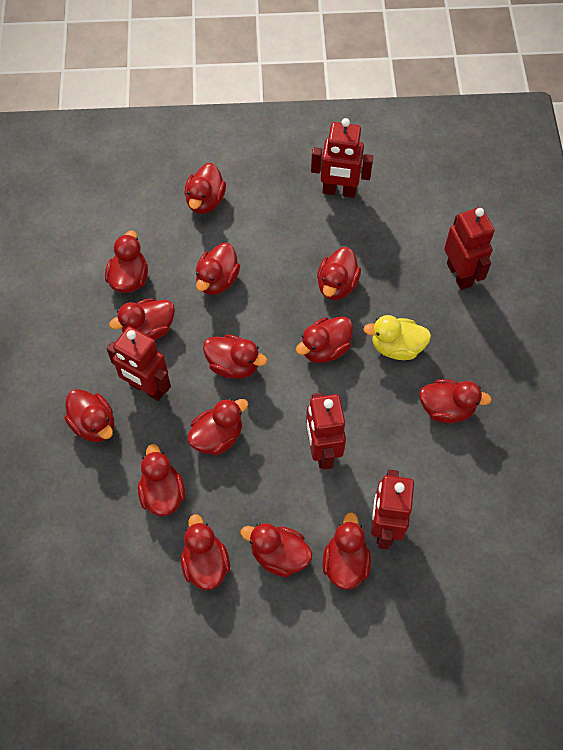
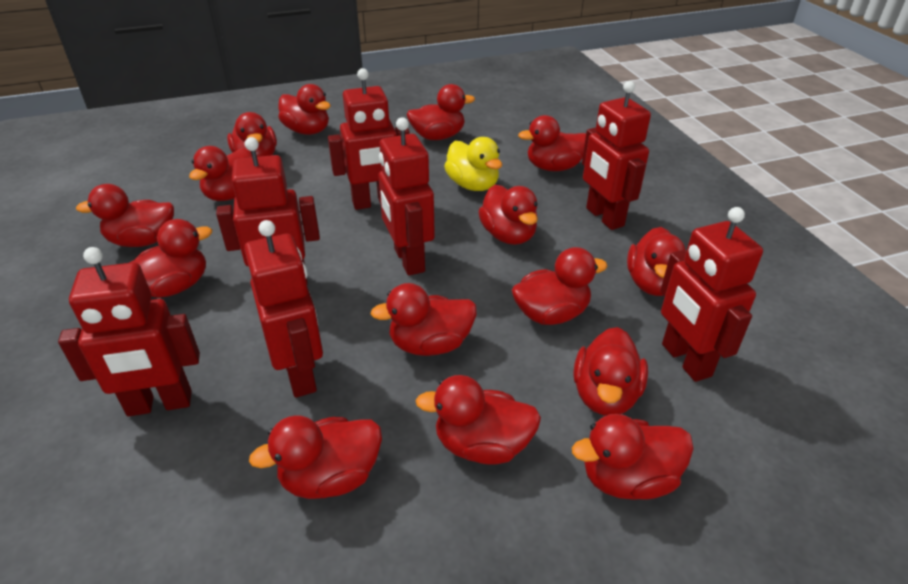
red duck: [64,389,114,442] [105,230,148,293] [109,298,175,340] [138,444,185,516] [181,514,230,590] [185,163,226,214] [187,398,248,455] [196,243,240,295] [203,334,267,379] [241,523,312,577] [296,317,353,363] [317,247,361,300] [323,512,371,590] [419,379,492,423] = 14 -> [76,184,174,247] [129,219,212,298] [189,146,252,201] [227,112,277,157] [249,415,382,499] [278,84,331,135] [370,283,477,356] [407,84,475,140] [416,375,541,465] [478,185,538,245] [512,247,608,325] [518,115,586,171] [572,414,694,500] [574,327,648,416] [627,227,686,296] = 15
red robot: [107,326,171,401] [306,393,346,470] [311,118,373,198] [371,470,414,549] [444,207,495,290] = 5 -> [58,247,200,416] [216,137,320,284] [244,220,323,398] [328,68,410,210] [378,117,435,276] [582,81,651,230] [660,207,763,382] = 7

